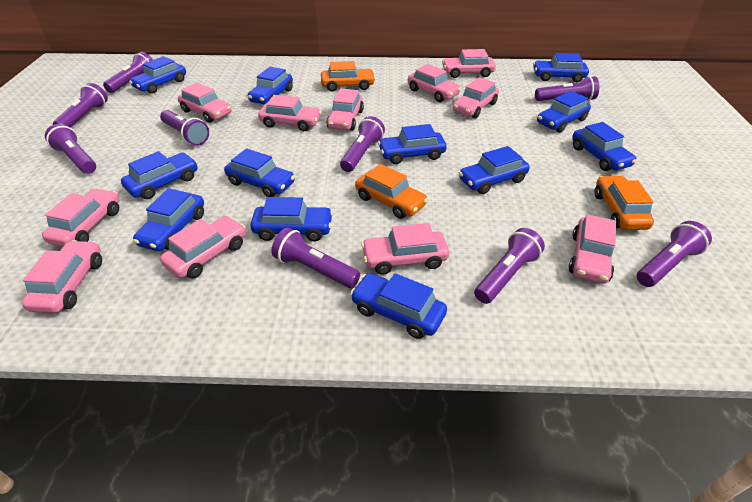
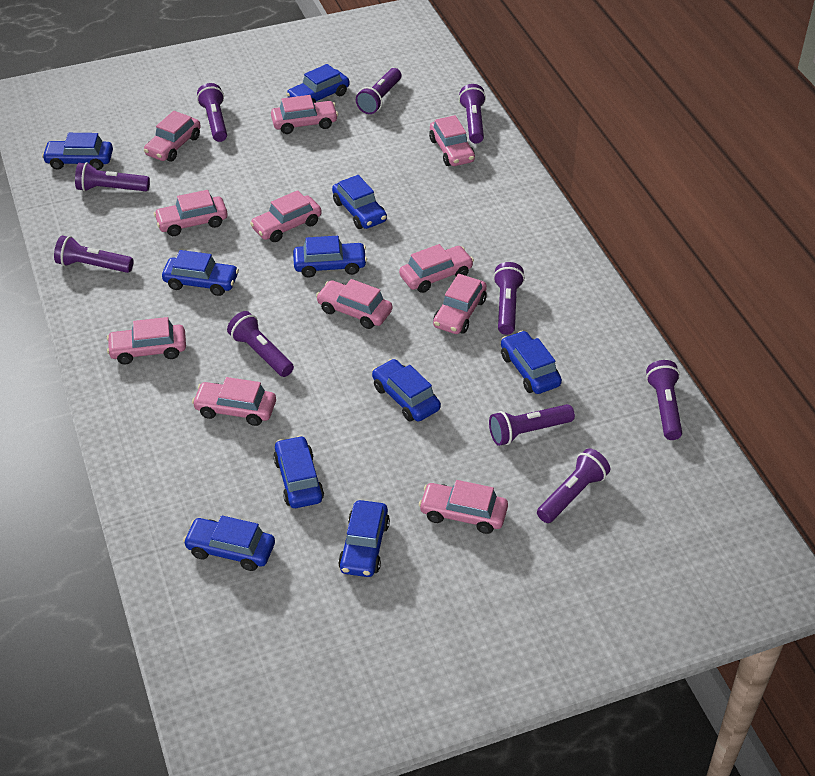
blue car: [121,151,198,199] [129,56,186,94] [133,188,204,251] [224,148,295,197] [248,67,293,105] [250,197,333,242] [350,273,447,339] [378,124,447,164] [459,146,530,194] [533,53,589,82] [537,91,591,133] [572,122,637,171] = 12 -> [42,133,113,170] [162,250,239,296] [183,516,275,571] [273,435,324,508] [286,64,349,103] [293,236,367,278] [332,175,387,229] [338,500,390,577] [372,359,441,422] [501,331,562,394] = 10
orange car: [321,61,375,92] [355,164,428,219] [594,176,654,230] = 3 -> none = 0
purple flashlight: [45,124,96,174] [53,83,108,128] [103,52,153,93] [160,110,209,146] [271,228,360,288] [340,116,385,172] [474,228,545,304] [535,76,599,101] [637,221,712,287] = 9 -> [54,236,133,273] [75,162,150,192] [197,83,227,142] [227,311,294,377] [356,68,401,114] [459,84,486,144] [489,404,575,446] [493,262,525,335] [537,448,610,523] [646,360,682,440] = 10

